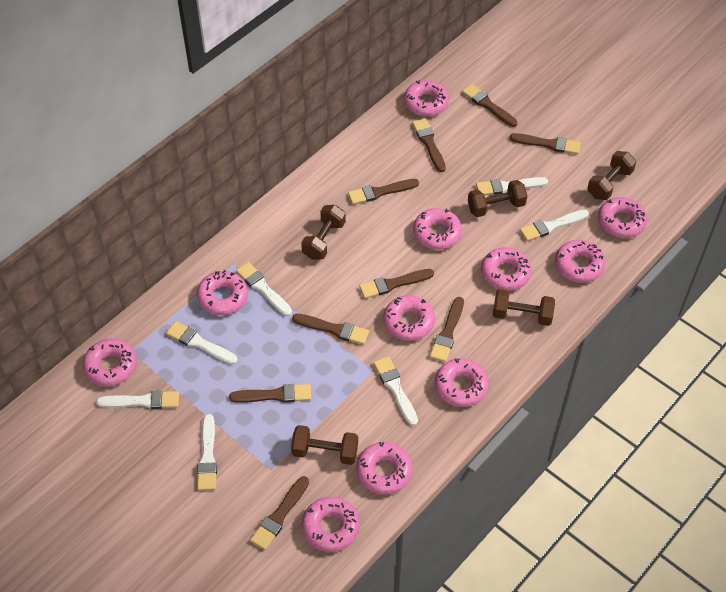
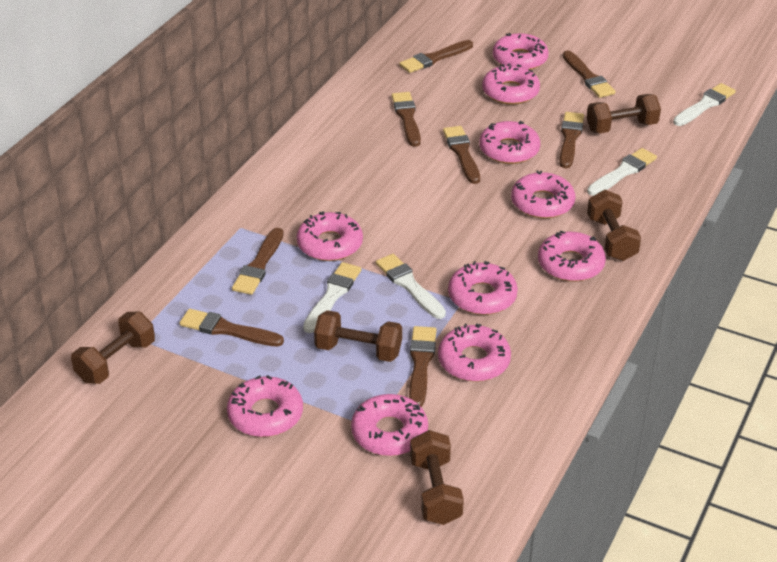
brown brush: [229,384,311,403] [250,476,309,550] [292,314,369,345] [348,179,419,205] [359,269,434,299] [412,118,446,172] [430,297,464,362] [462,84,518,127] [509,133,581,154] = 9 -> [180,309,284,347] [232,228,284,295] [392,92,421,147] [399,40,473,73] [409,326,437,407] [443,126,480,184] [559,112,584,168] [563,50,615,98] = 8
pink donut: [83,339,137,386] [197,270,248,315] [302,497,360,552] [356,442,413,495] [383,295,435,341] [404,80,449,117] [413,208,462,250] [435,359,489,407] [481,247,532,291] [555,240,606,283] [598,197,647,238] = 11 -> [227,375,303,437] [297,211,363,261] [351,394,428,456] [438,323,511,382] [448,261,518,315] [479,121,540,164] [482,63,540,105] [493,33,549,70] [511,171,575,219] [538,231,606,282] = 10
white brush: [96,390,179,409] [166,321,237,365] [197,414,217,491] [236,262,292,316] [373,356,418,426] [476,177,548,195] [520,209,589,241] = 7 -> [303,262,361,333] [376,254,446,319] [587,148,657,196] [673,83,736,126] = 4

